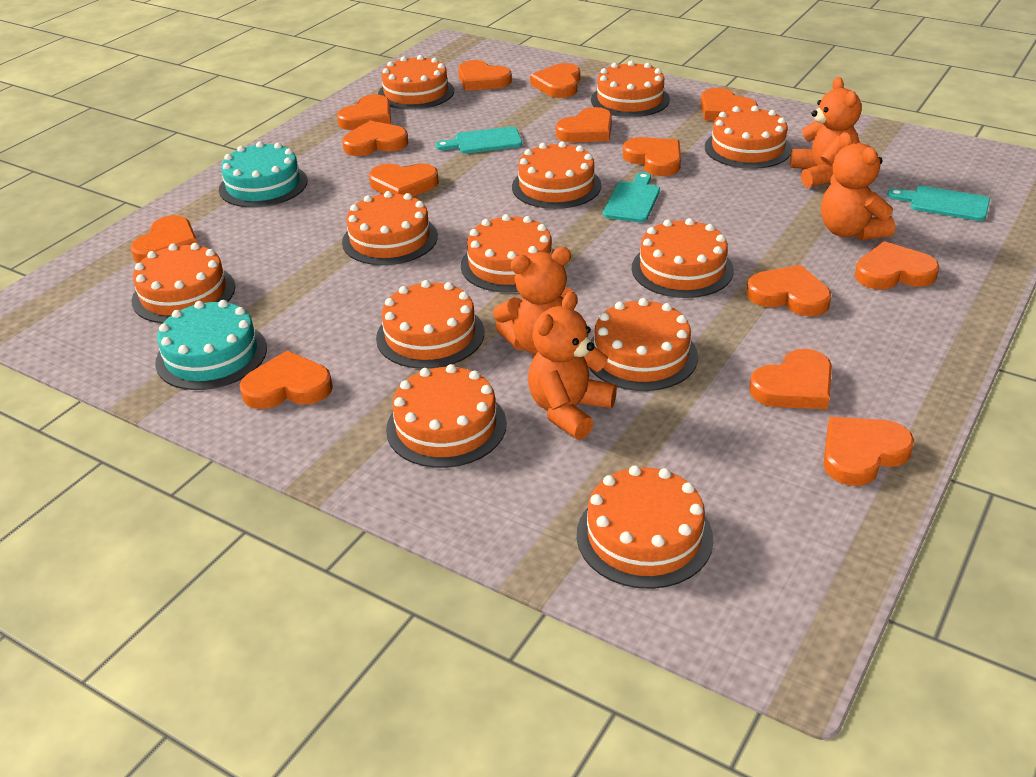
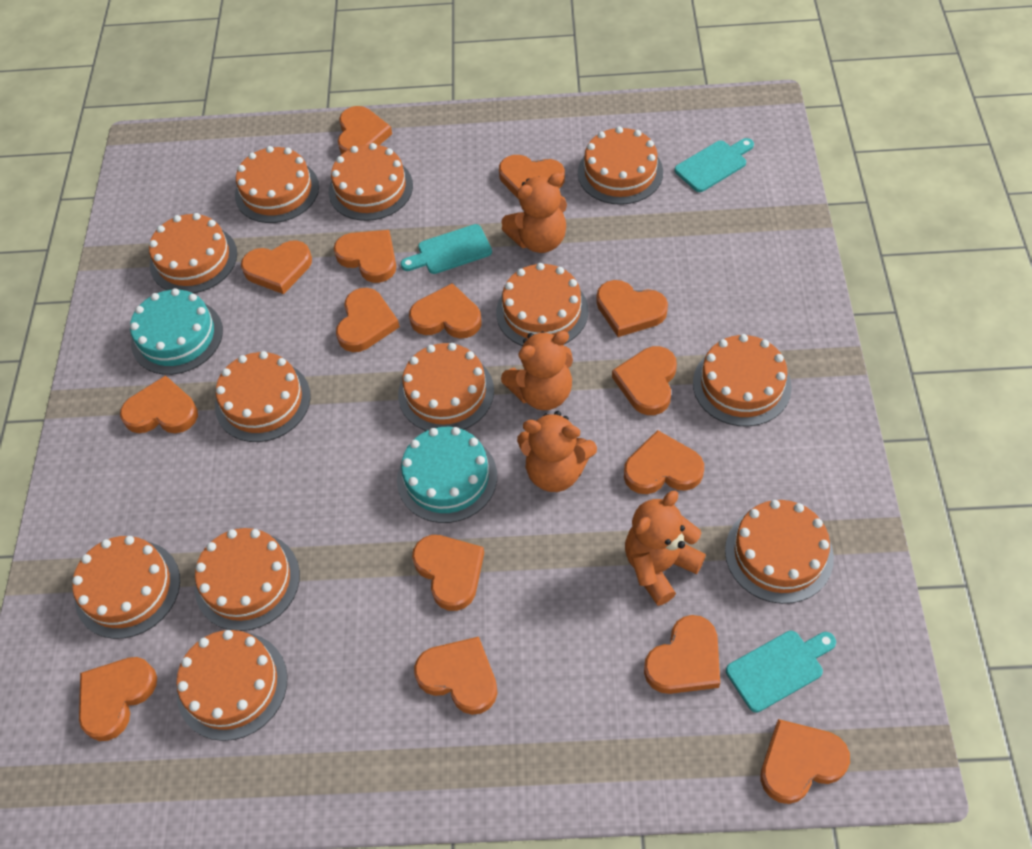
orange heart: [131,215,198,263] [240,350,333,409] [337,95,391,130] [342,120,408,156] [369,163,439,197] [458,60,512,91] [530,63,580,98] [556,107,612,143] [623,137,681,176] [701,88,758,121] [746,265,831,316] [749,349,832,409] [823,417,914,486] [855,241,940,289] = 14 -> [79,657,157,741] [120,375,198,433] [241,240,312,294] [334,230,396,283] [336,288,400,352] [338,106,392,154] [409,283,482,339] [412,535,484,611] [414,637,498,715] [499,155,565,199] [596,280,668,337] [612,346,677,415] [624,430,704,494] [644,615,720,694] [760,719,850,804] = 15

